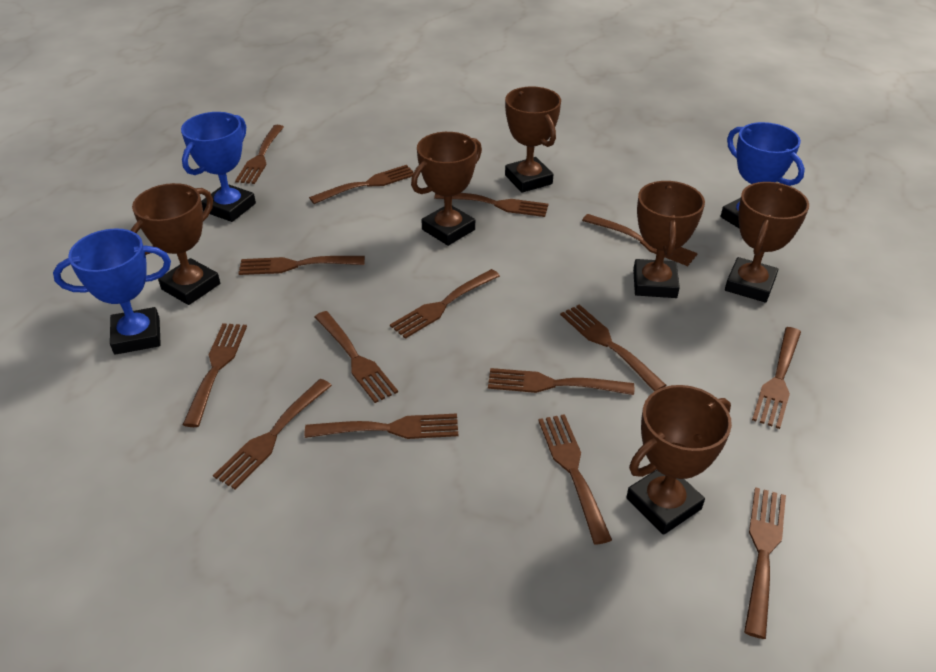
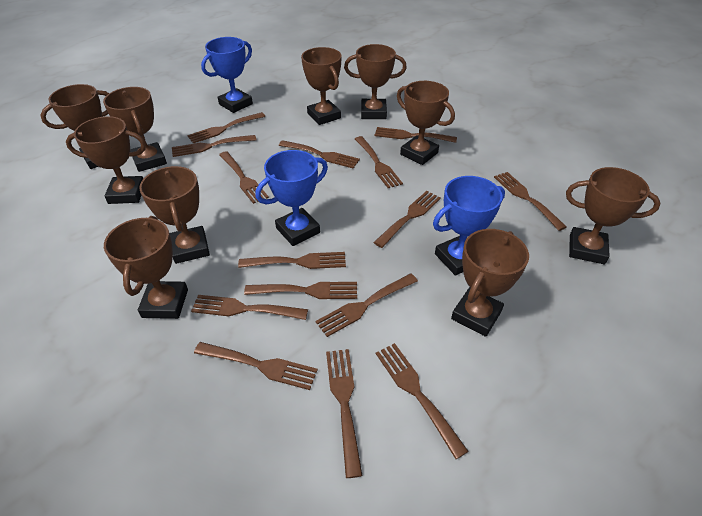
brown trophy: [130,183,220,305] [411,132,482,246] [505,86,561,193] [626,385,732,535] [633,181,705,298] [725,182,809,303] = 6 -> [40,84,109,169] [66,116,146,204] [103,87,167,172] [104,216,188,319] [139,166,210,264] [301,47,342,125] [344,44,407,119] [397,81,455,165] [451,229,529,337] [566,167,661,264] = 10

